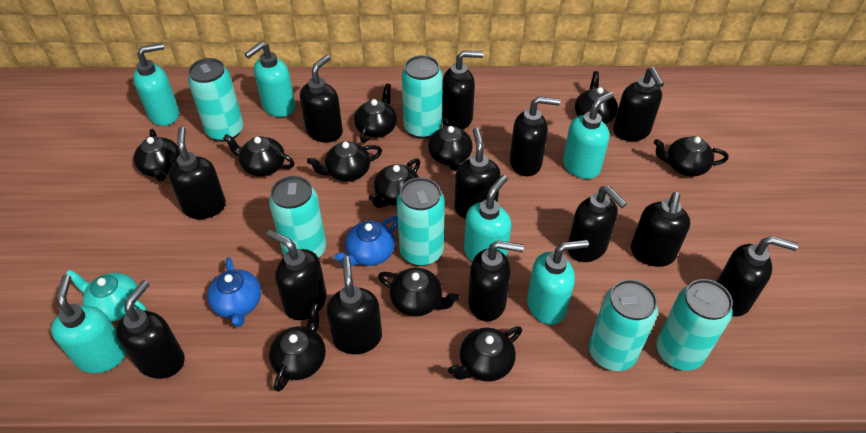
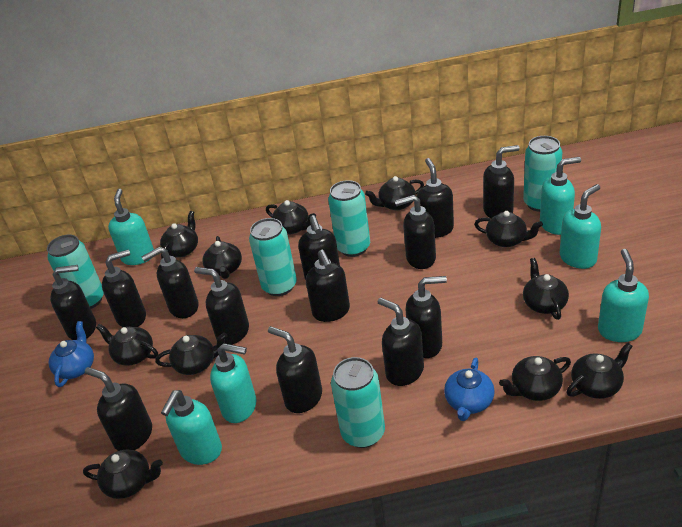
turquoise can: [188,58,243,142] [269,176,326,258] [397,177,445,266] [402,55,443,139] [589,279,658,371] [656,279,733,371] = 6 -> [47,235,104,309] [249,218,297,296] [328,180,370,257] [331,357,385,448] [523,136,562,212] = 5
turquoise teapot: [66,270,146,322] = 1 -> none = 0

